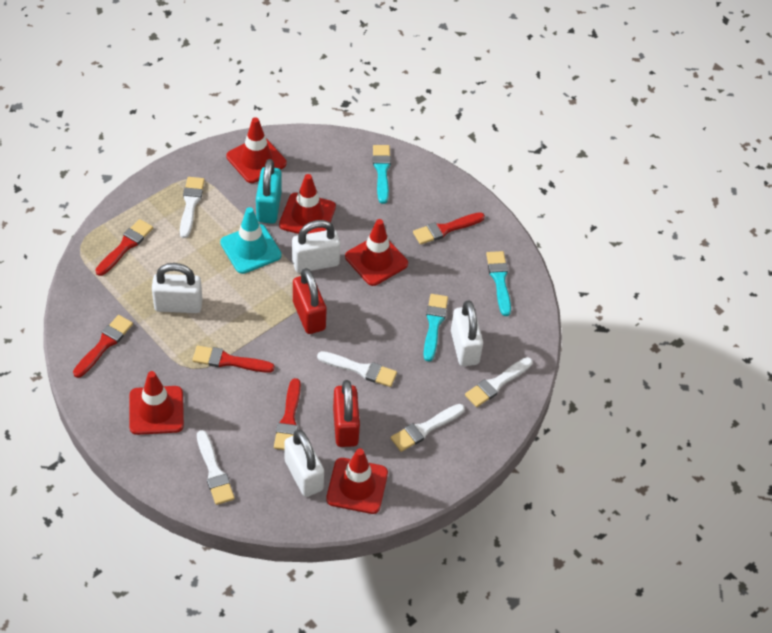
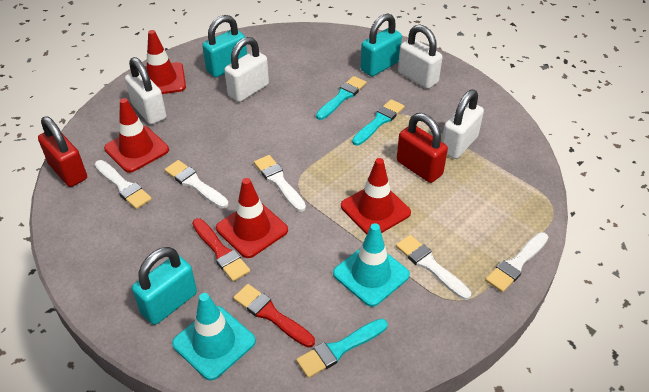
red brush: [73,315,133,378] [95,219,153,276] [192,345,275,373] [274,378,301,450] [413,212,485,245] = 5 -> [192,218,250,282] [233,284,315,348] = 2
red traffic cone: [129,371,184,435] [226,117,287,183] [279,174,336,234] [326,448,388,514] [345,219,408,286] = 5 -> [104,98,169,173] [145,30,186,94] [216,178,288,258] [341,158,411,234] = 4
turquoise padlock: [256,159,282,224] = 1 -> [132,247,197,325] [202,15,247,78] [361,13,402,76] = 3
turquoise traffic cone: [220,207,282,274] = 1 -> [172,293,256,381] [333,223,410,307] = 2

